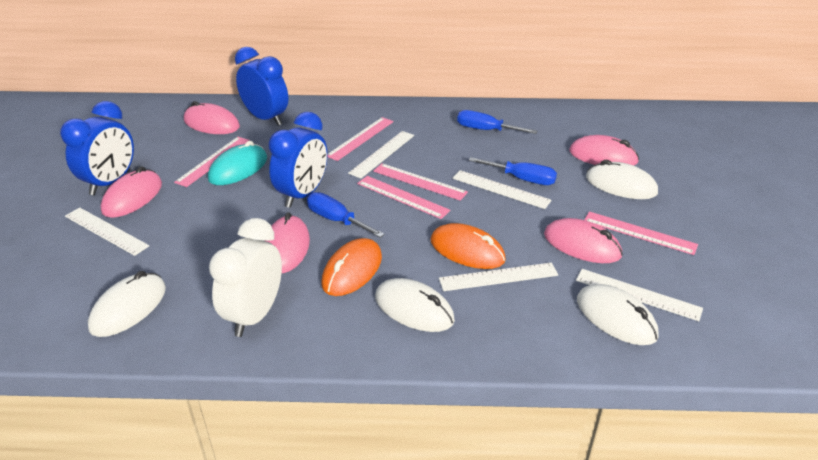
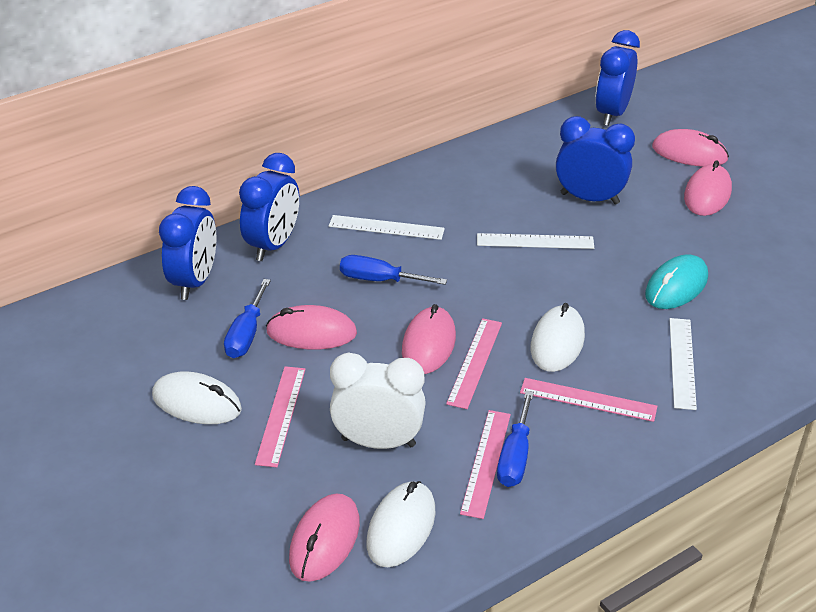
blue clock: [60,101,134,195] [235,47,289,126] [268,112,327,208] = 3 -> [159,186,217,300] [239,153,299,261] [556,116,635,204] [595,30,640,126] = 4
orange mouse: [321,238,382,296] [431,223,506,269] = 2 -> none = 0
pink ruler: [174,137,250,187] [327,117,394,161] [357,176,451,219] [373,163,468,201] [584,211,698,255] = 5 -> [255,366,306,467] [446,318,502,409] [460,410,511,519] [520,378,657,422] = 4
white mouse: [88,271,166,337] [375,278,455,332] [577,284,659,345] [586,160,658,199] = 4 -> [152,371,242,424] [367,481,436,567] [530,303,585,372] = 3
white ruler: [65,207,149,256] [348,131,414,178] [439,262,558,291] [452,170,552,209] [576,269,703,321] = 5 -> [329,215,445,240] [477,233,594,249] [670,318,697,410] = 3

